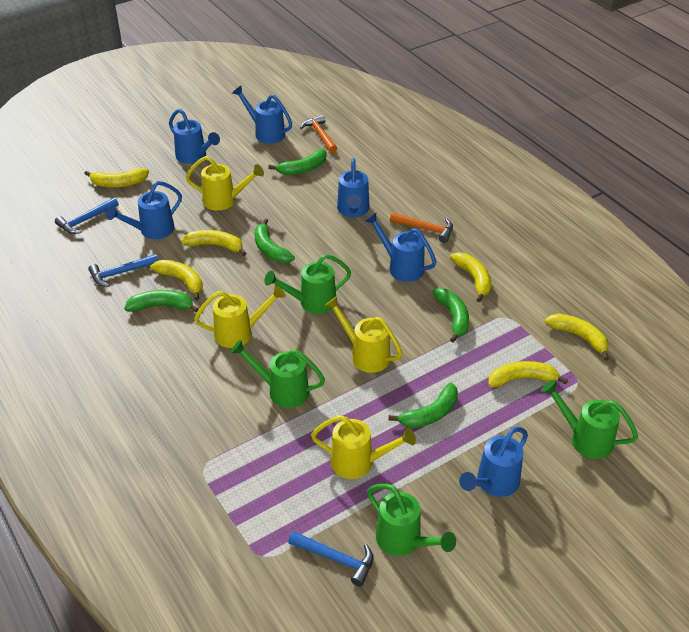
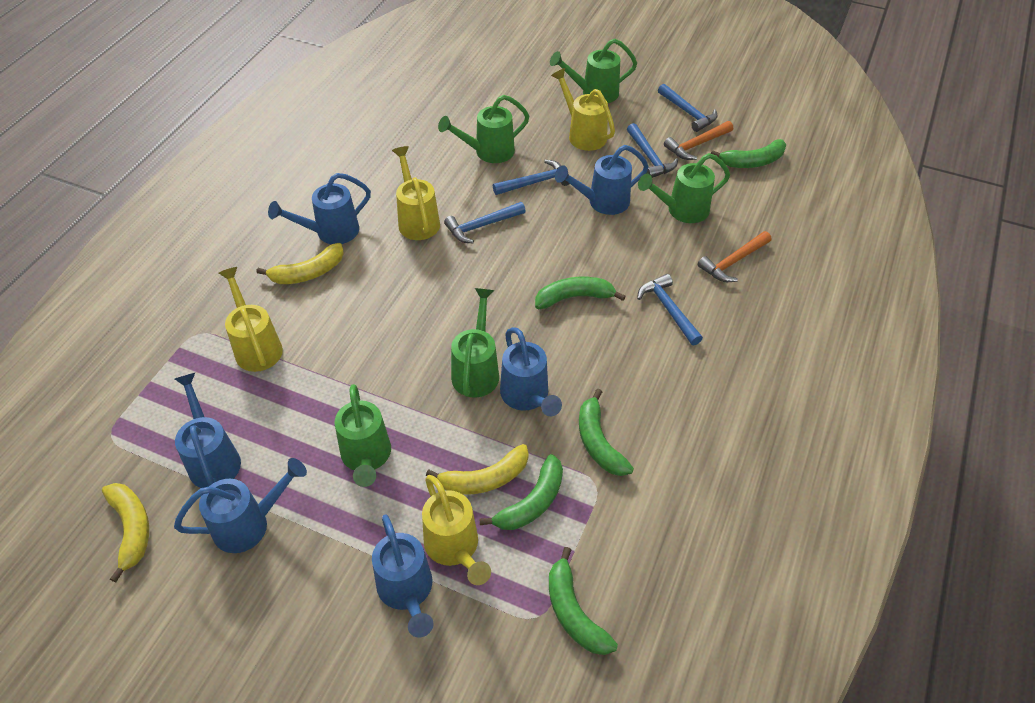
blue hammer: [55,197,119,234] [88,254,159,287] [288,531,374,587] = 3 -> [444,202,526,243] [493,160,570,195] [627,123,678,178] [637,274,703,345] [658,84,718,132] = 5
green watering can: [231,340,325,408] [264,254,351,314] [367,484,456,556] [541,380,638,459] = 4 -> [335,384,391,487] [438,95,529,163] [451,288,499,397] [550,39,637,103] [638,153,730,223] = 5
yellow banana: [84,168,149,187] [150,260,203,301] [181,230,246,256] [450,252,491,302] [488,361,568,388] [544,314,609,360] = 6 -> [102,483,149,583] [256,243,344,284] [426,444,529,495] = 3

